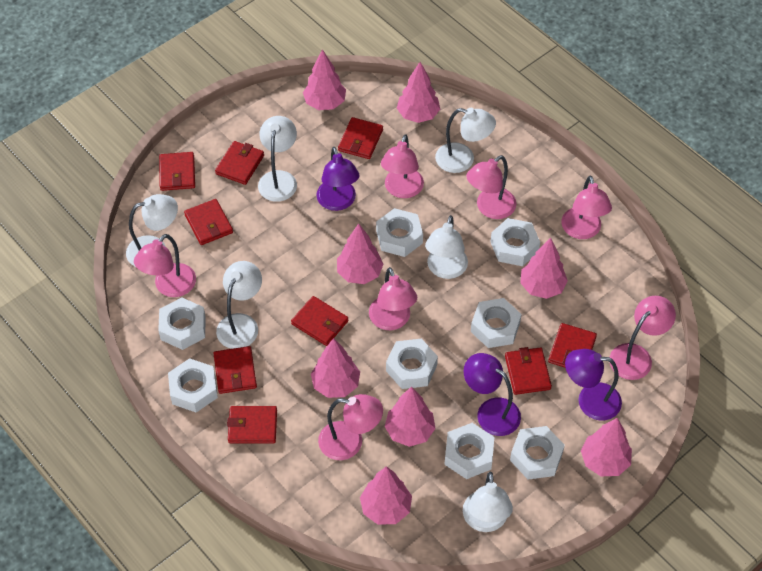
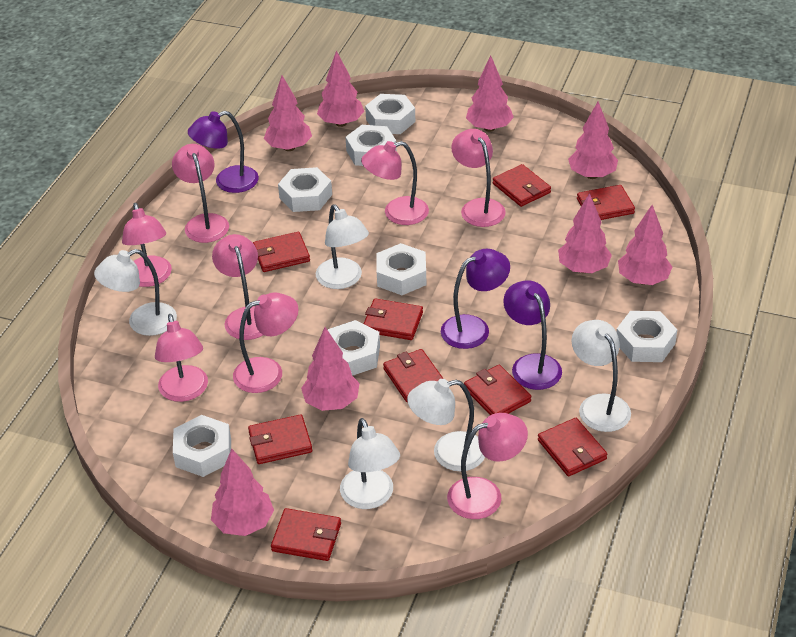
pink lamp: [134,234,196,297] [318,394,383,460] [369,267,417,330] [381,134,424,198] [466,155,516,219] [561,176,612,239] [609,296,676,380] = 7 -> [122,203,172,287] [155,314,208,402] [172,144,229,243] [212,234,263,340] [233,293,299,393] [361,141,429,225] [447,413,528,519] [451,129,506,227] = 8
white lamp: [126,194,178,267] [216,261,262,349] [258,116,297,202] [425,215,468,279] [435,108,496,173] [463,472,513,532] = 6 -> [94,249,177,336] [316,204,369,289] [340,418,400,509] [407,379,485,471] [572,320,631,432] = 5
white nut: [158,297,206,350] [168,358,218,412] [376,208,423,257] [386,338,438,389] [444,423,494,479] [471,298,522,348] [490,218,540,266] [510,426,565,480] = 8 -> [173,415,231,477] [278,167,332,212] [328,320,380,376] [345,125,397,166] [365,94,415,134] [377,243,427,295] [616,311,677,362] = 7

